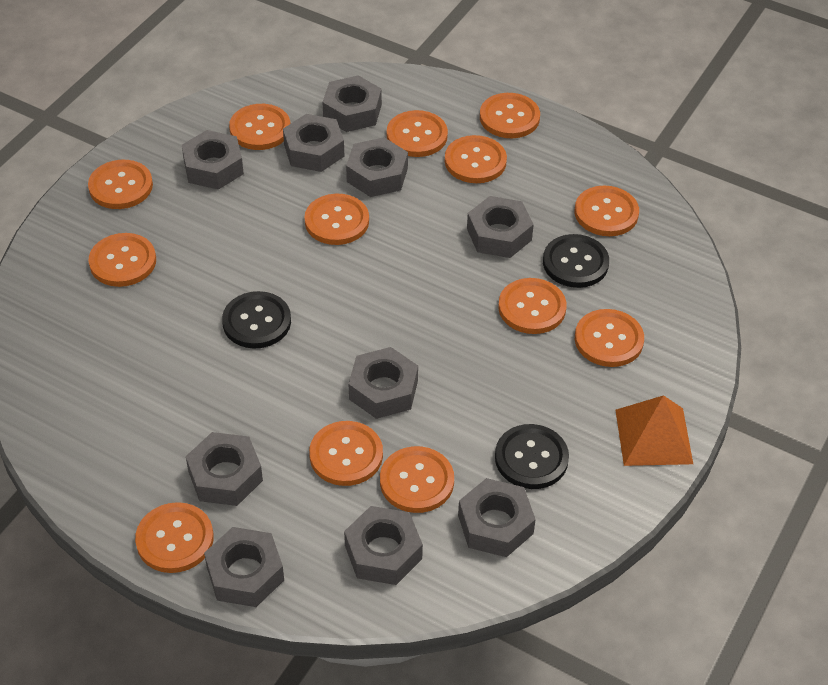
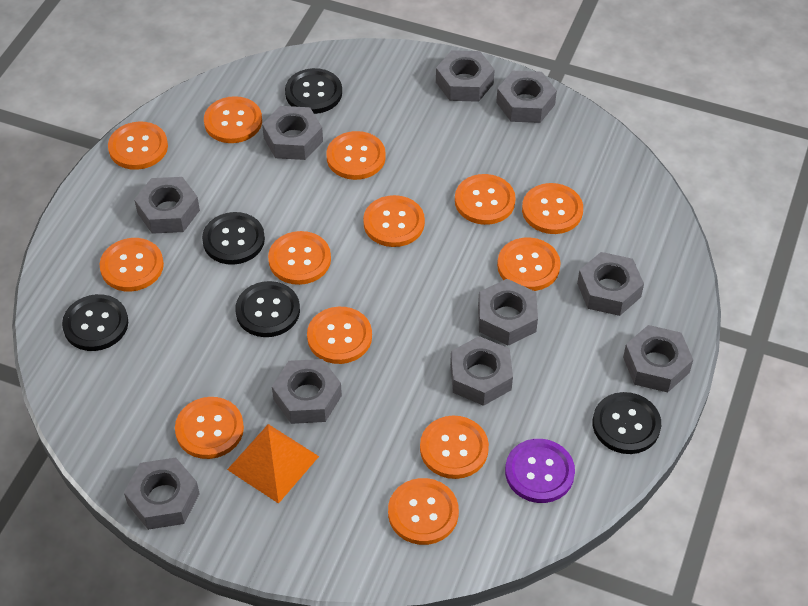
black button: [222,291,291,348] [495,424,569,489] [543,234,609,288] = 3 -> [62,294,128,351] [202,212,265,265] [235,281,300,337] [285,68,342,114] [593,392,661,454] = 5
purple button: none = 0 -> [505,439,575,503] = 1

